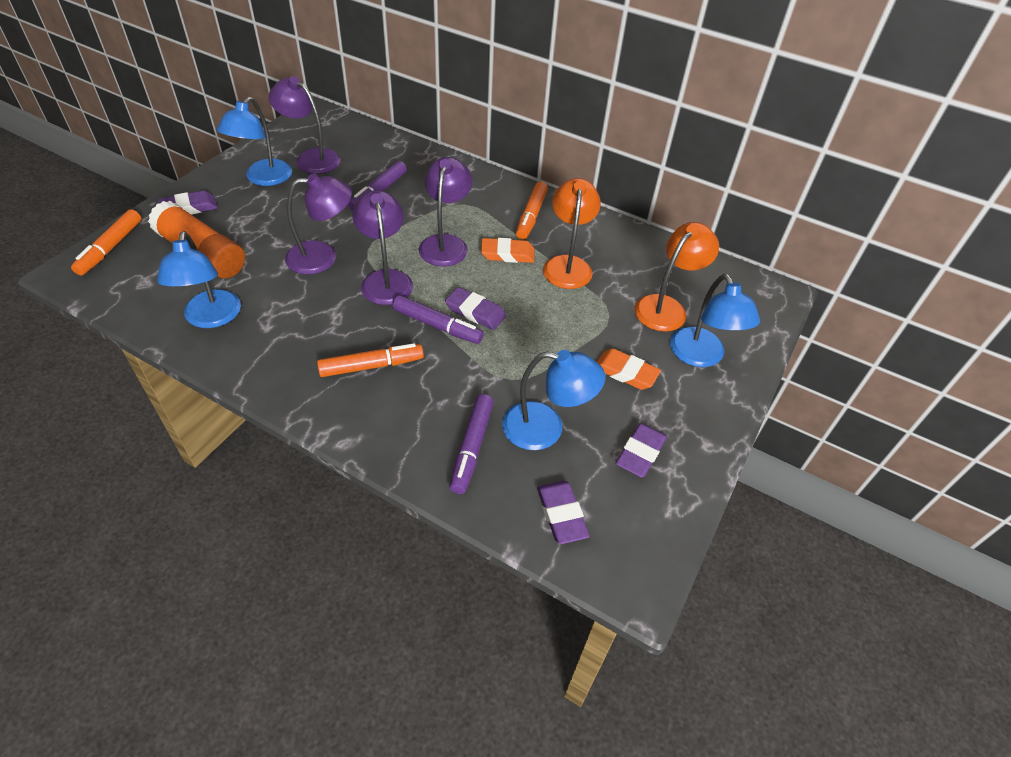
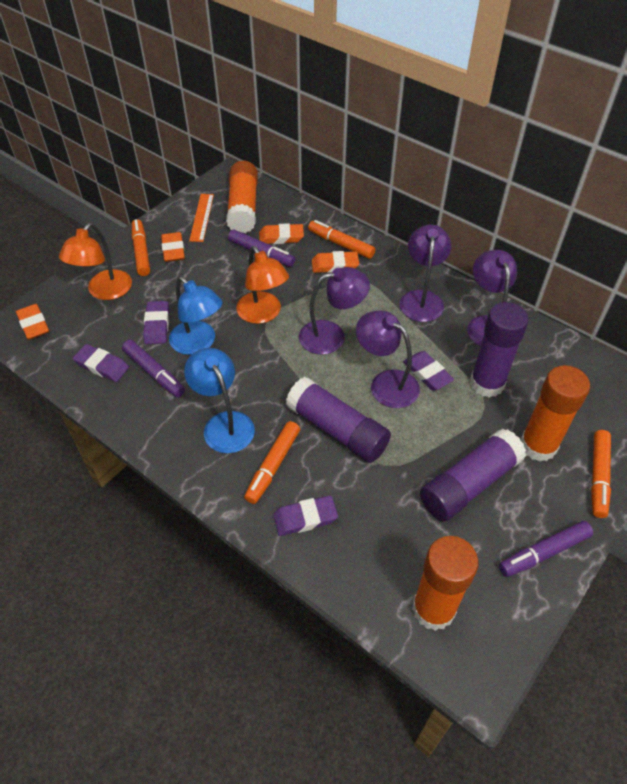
blue lamp: [157,231,241,328] [217,97,292,186] [502,350,605,450] [670,274,760,367] = 4 -> [169,276,222,355] [184,348,255,453] = 2
orange eraser: [481,238,534,263] [597,348,661,390] = 2 -> [16,304,49,340] [161,232,185,262] [259,223,304,244] [312,251,359,273] = 4
orange glue stick: [148,201,245,279] = 1 -> [226,161,258,233] [412,536,478,631] [521,365,590,462] = 3
orange marker: [71,209,141,275] [317,343,424,377] [516,181,548,240] = 3 -> [132,219,150,276] [244,421,300,504] [308,220,375,259] [591,430,611,518] = 4
orange ruler: none = 0 -> [189,194,214,242] = 1
purple glue stick: none = 0 -> [286,377,391,463] [420,428,526,521] [470,302,529,398] = 3

